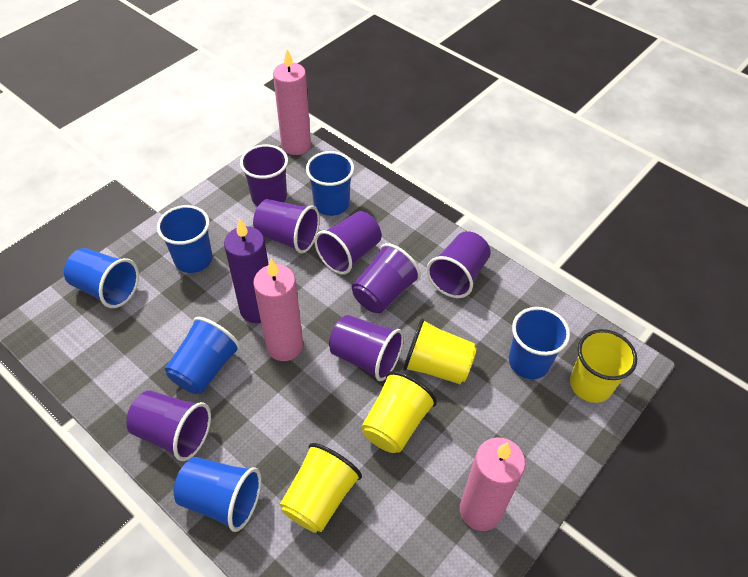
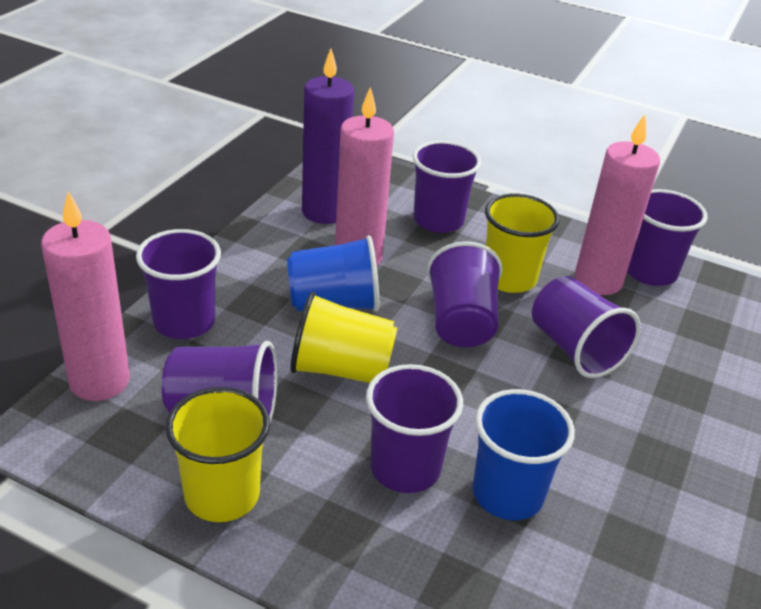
blue cup: [64,248,139,308] [157,205,213,273] [165,317,241,394] [174,457,261,532] [306,151,354,216] [509,307,570,379] = 6 -> [287,235,379,312] [473,389,575,520] = 2
yellow cup: [280,443,362,533] [361,371,437,453] [403,318,477,384] [570,329,637,403] = 4 -> [166,387,270,522] [290,292,397,383] [485,193,560,293] = 3

